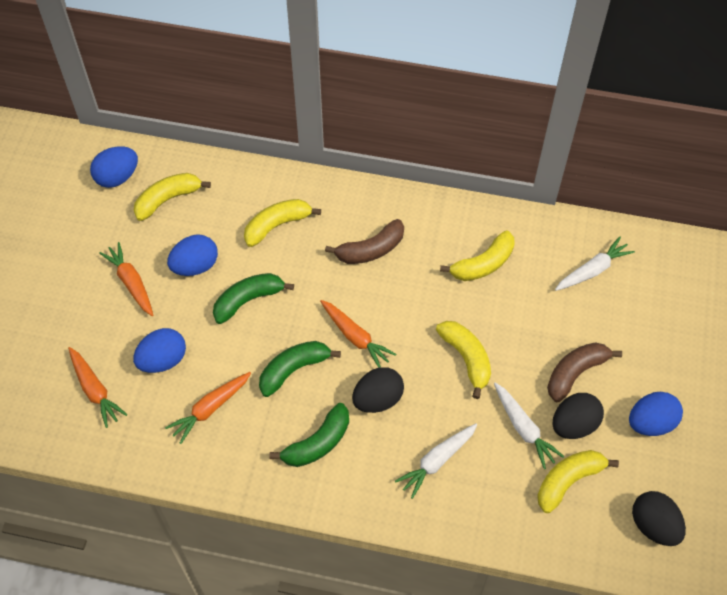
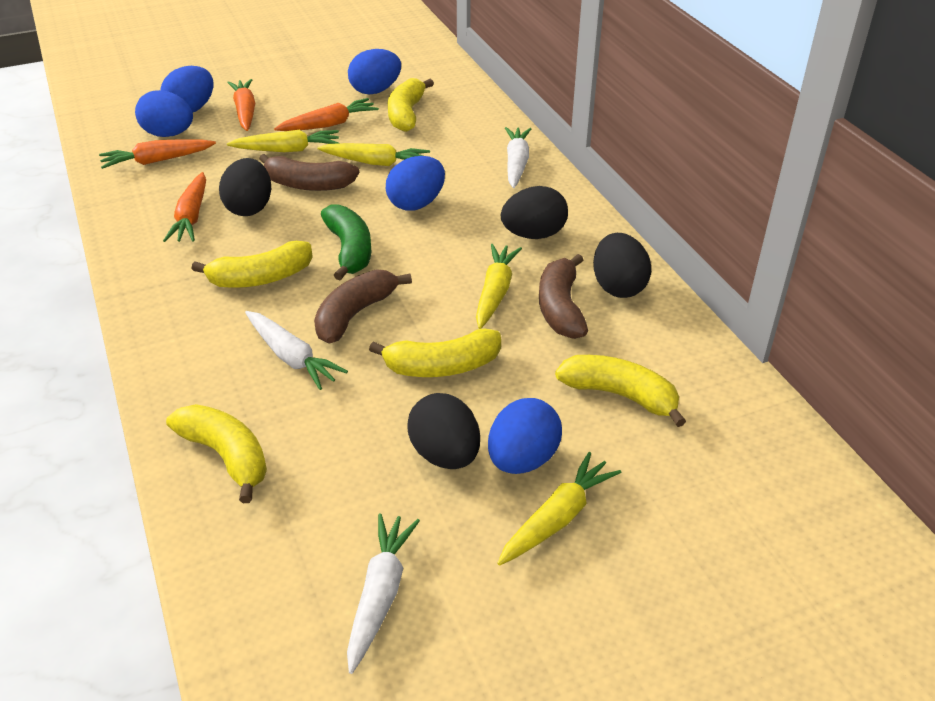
black egg: [352,367,404,413] [552,393,604,439] [632,491,686,546] = 3 -> [219,158,271,216] [407,393,480,469] [501,186,568,239] [593,233,651,298] = 4
blue egg: [90,146,138,188] [133,328,186,373] [167,234,218,276] [629,392,683,436] = 4 -> [135,90,193,137] [161,66,213,112] [348,49,401,94] [386,156,445,211] [488,398,562,474] = 5
brown banana: [325,219,404,264] [547,342,622,402] = 2 -> [259,154,359,191] [314,269,412,343] [539,254,588,339] = 3
green banana: [213,273,294,324] [259,341,341,397] [270,403,349,467] = 3 -> [321,204,371,281] = 1
yellow carrot: none = 0 -> [227,130,339,152] [317,143,430,166] [476,244,522,329] [497,452,621,566] = 4

